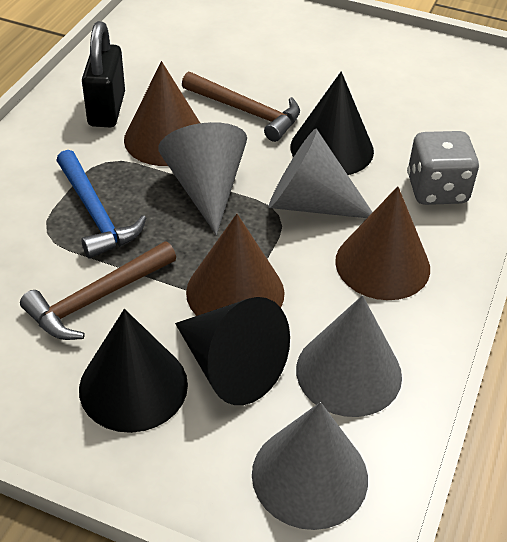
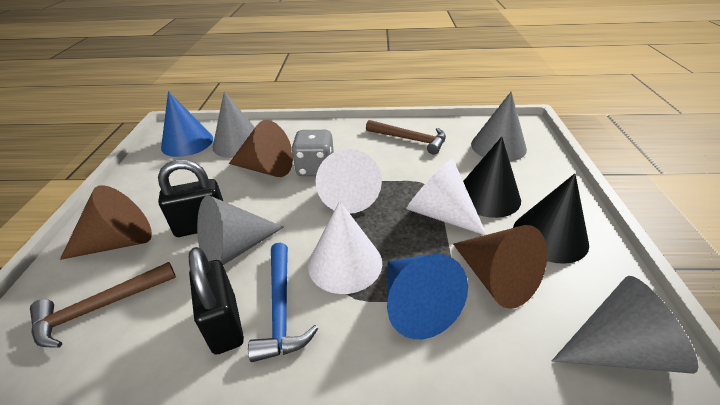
black cone: [79,309,188,433] [175,297,290,405] [291,71,374,175] = 3 -> [463,137,521,218] [513,173,589,264] = 2
black padlock: [82,21,125,127] = 1 -> [158,160,223,237] [189,247,244,355] = 2
blue cone: none = 0 -> [161,91,213,157] [387,254,468,339] = 2
white cone: none = 0 -> [308,201,382,294] [316,149,382,214] [406,159,487,235] = 3

